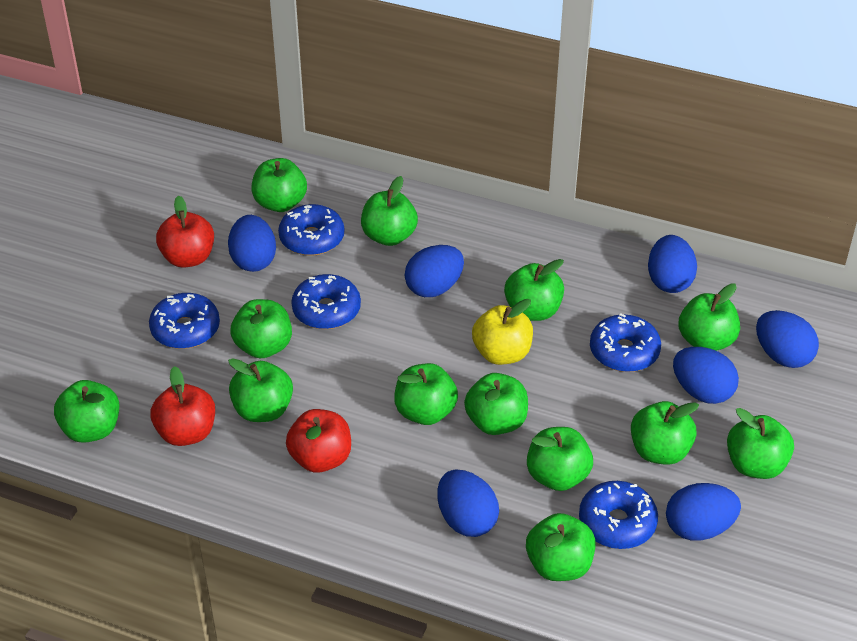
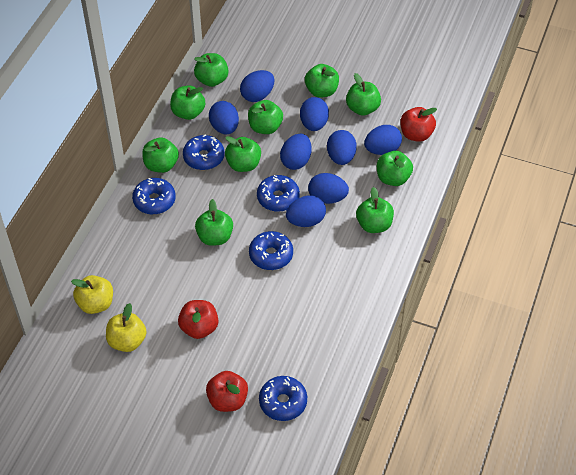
blue egg: [228,215,276,272] [405,245,464,297] [437,470,499,537] [648,235,697,293] [666,483,741,541] [673,347,739,404] [756,310,819,368] = 7 -> [209,101,239,135] [240,70,275,102] [280,134,312,170] [286,195,326,227] [300,97,329,131] [308,173,349,204] [327,130,357,165] [364,125,402,155] = 8
green apple: [54,380,119,443] [228,358,293,422] [230,299,292,358] [252,158,307,212] [361,176,418,246] [394,363,458,425] [464,373,528,435] [504,259,564,321] [526,513,596,581] [527,427,593,491] [631,401,699,465] [678,284,740,351] [727,408,794,479] = 13 -> [142,137,179,173] [170,85,205,120] [194,53,229,87] [195,199,233,246] [225,136,261,172] [248,100,283,134] [305,64,339,98] [346,73,381,116] [356,187,394,233] [377,151,413,186] = 10
yellow apple: [472,299,533,365] = 1 -> [71,275,113,314] [106,303,147,352] = 2

